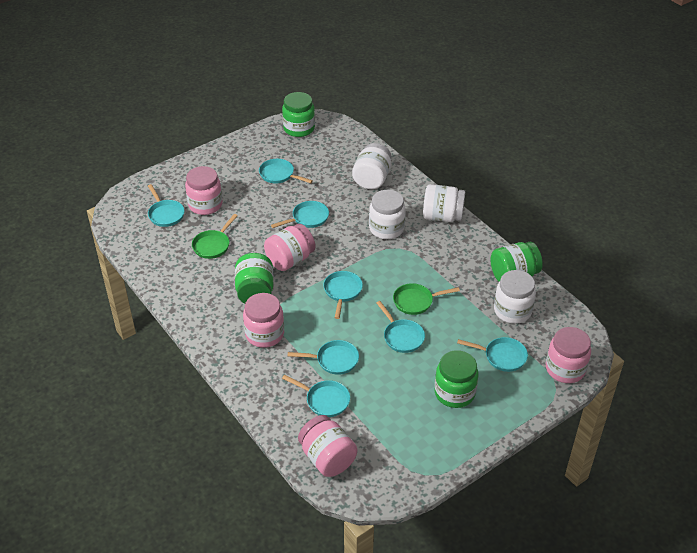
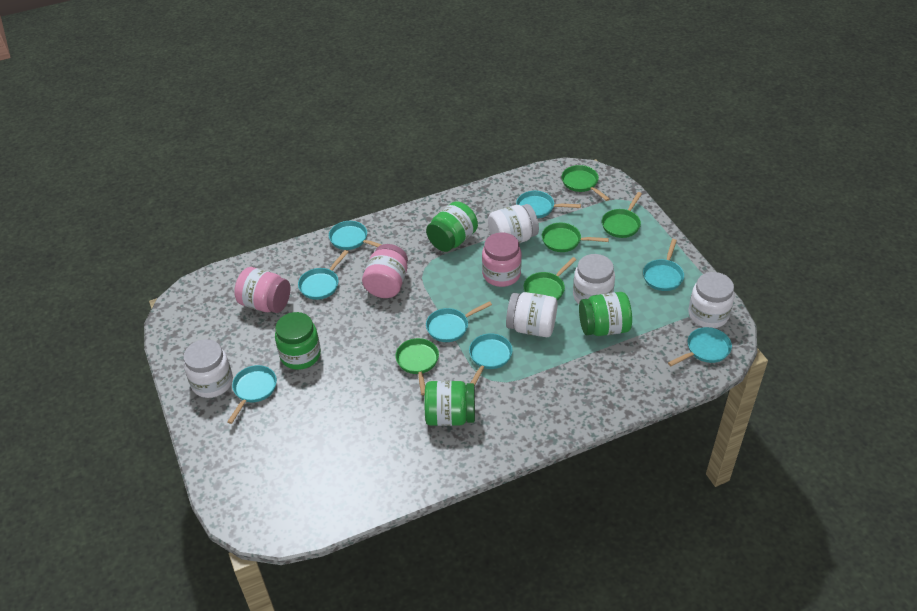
green pan: [192,214,238,259] [393,283,460,315] = 2 -> [395,338,439,395] [524,257,576,300] [542,223,609,252] [562,165,610,201] [602,192,642,238] = 5
pink jar: [185,166,223,215] [243,293,284,348] [264,224,316,271] [298,415,357,477] [546,327,591,383] = 5 -> [234,267,290,313] [362,244,408,298] [482,233,522,287] = 3
white jar: [352,143,391,189] [369,190,406,239] [423,184,465,222] [494,270,536,324] = 4 -> [183,339,233,398] [488,204,539,244] [506,292,557,337] [573,254,615,304] [688,272,735,328] = 5

